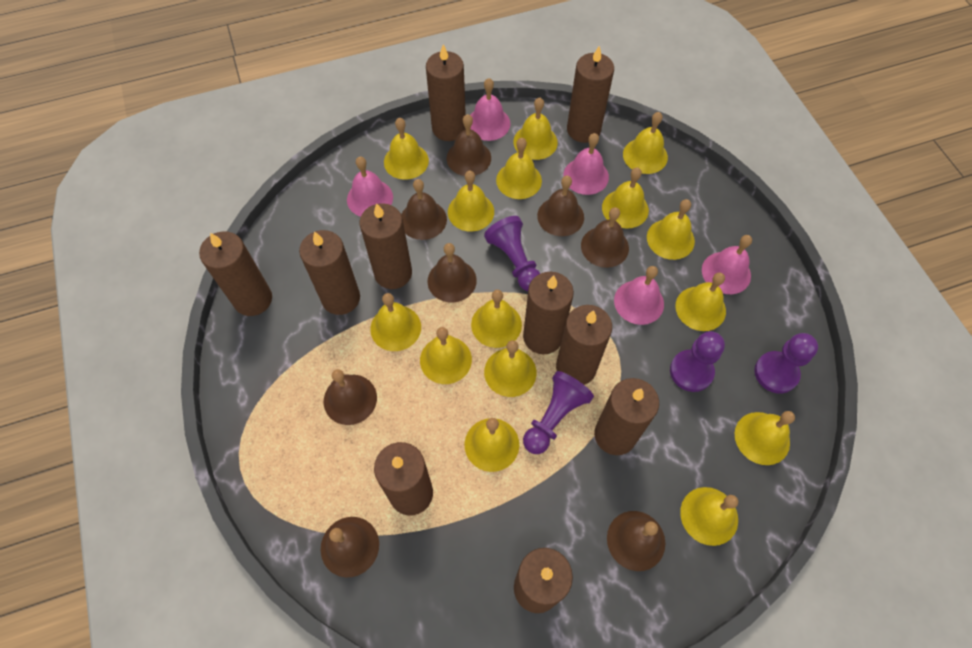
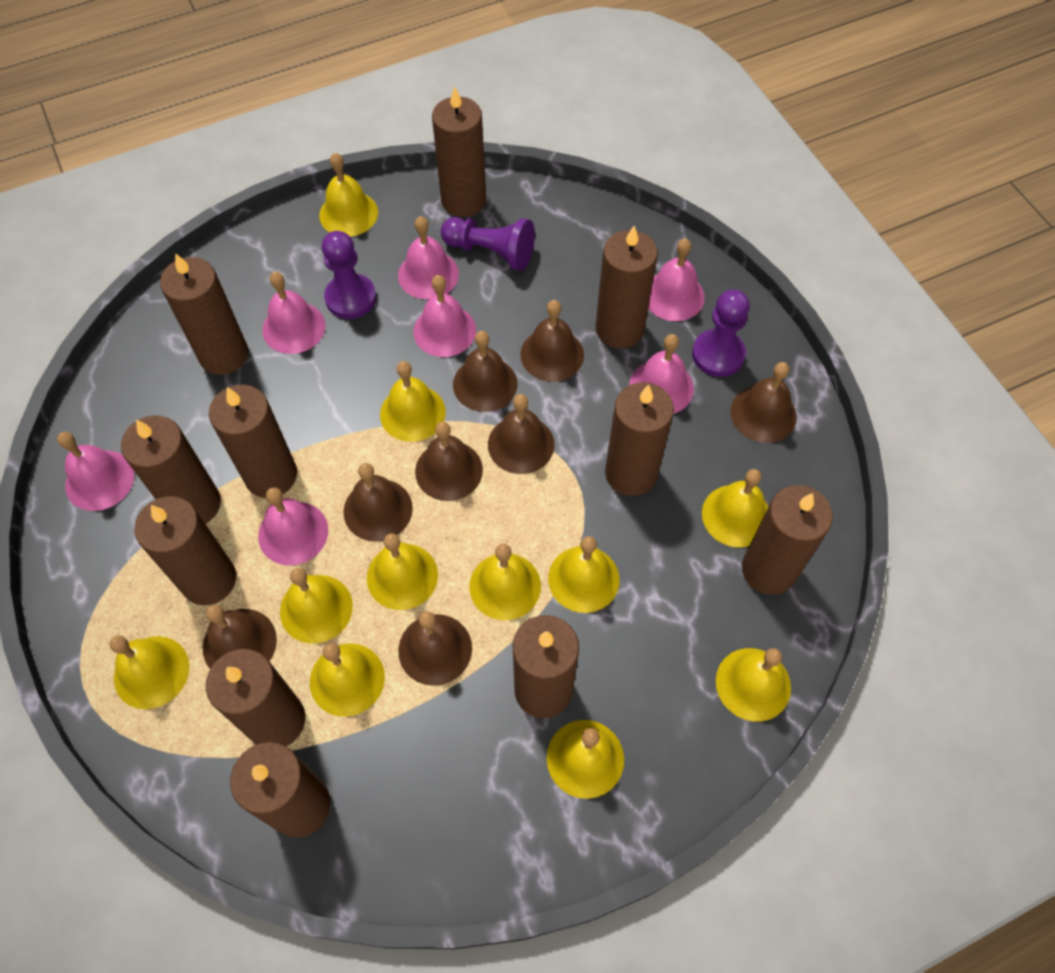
brown candle: [199,231,272,316] [299,230,360,315] [359,203,412,289] [374,442,433,515] [426,44,466,141] [514,548,573,613] [523,271,574,354] [556,305,612,385] [567,46,614,143] [594,378,659,455] = 10 -> [121,416,221,524] [134,496,236,605] [160,254,248,375] [206,649,305,746] [209,385,297,498] [230,742,331,838] [432,86,486,217] [513,615,579,718] [596,226,658,348] [605,382,674,496] [742,485,833,595] = 11
pink bell: [347,157,393,217] [470,78,510,141] [563,133,609,195] [614,266,664,325] [702,235,752,294] = 5 -> [57,432,134,511] [258,487,328,565] [262,272,326,354] [398,216,459,299] [413,275,476,357] [629,334,694,414] [648,239,705,321] = 7
purple pawn: [484,216,540,291] [523,371,594,454] [670,331,725,392] [754,333,818,394] = 4 -> [322,231,376,319] [441,217,535,271] [692,290,750,377] = 3
yellow bell: [370,293,421,351] [384,118,429,180] [420,327,472,384] [448,171,494,232] [465,418,519,472] [471,290,522,348] [484,340,537,397] [496,138,542,199] [513,97,558,160] [602,167,649,229] [623,112,668,174] [647,199,695,260] [675,272,726,331] [680,487,738,546] [735,411,795,465] = 15 -> [109,635,189,709] [280,568,353,644] [310,643,385,717] [319,153,378,237] [367,533,438,610] [380,361,446,442] [469,544,541,620] [547,720,624,799] [548,536,620,613] [702,469,768,548] [716,648,791,722] = 11

